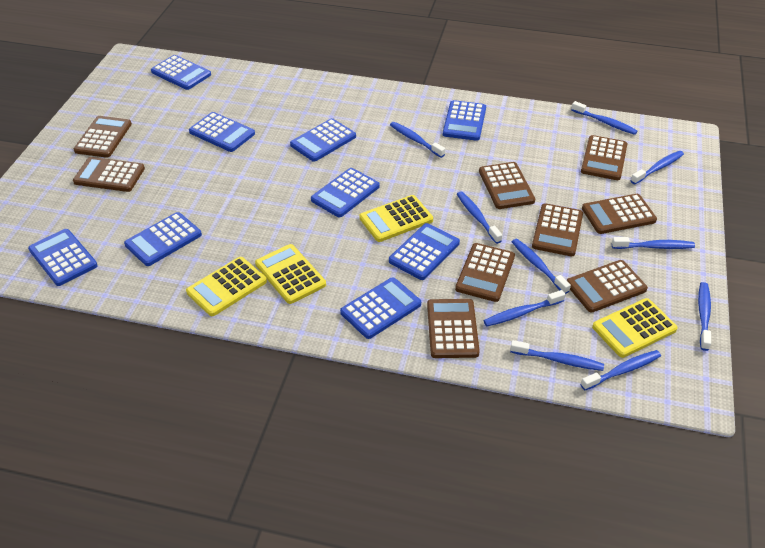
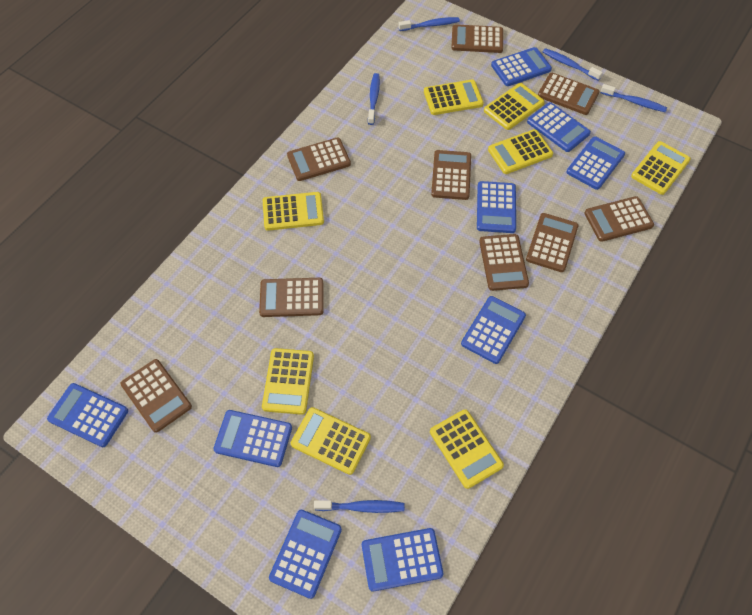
blue toothbrush: [390,122,445,158] [457,191,502,244] [484,290,566,326] [510,340,604,371] [512,239,571,294] [571,101,638,135] [581,350,661,390] [612,237,695,249] [630,151,684,184] [698,282,711,351] = 10 -> [314,500,405,513] [368,73,380,125] [398,17,460,31] [543,48,603,81] [601,84,667,112] = 5
yellow calculator: [186,257,267,316] [255,244,326,304] [359,195,433,242] [592,298,678,358] = 4 -> [262,348,314,415] [263,192,324,231] [291,407,371,475] [424,79,484,115] [430,409,504,489] [484,83,545,130] [488,129,553,174] [631,141,691,195] = 8

